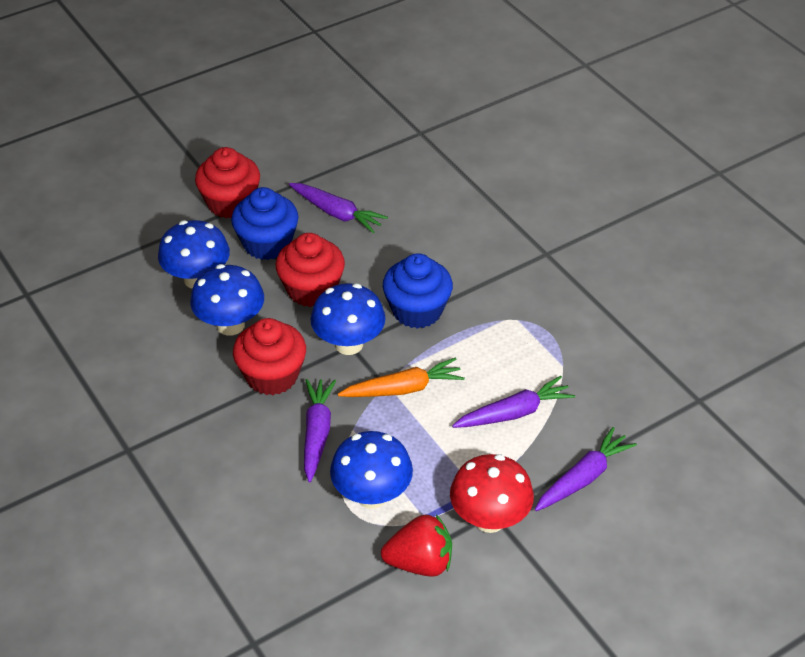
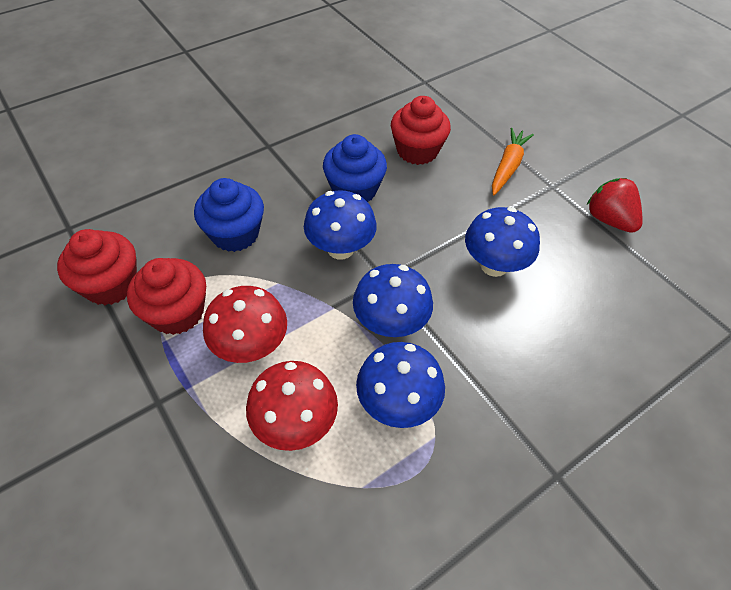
purple carrot: [289,183,388,233] [304,379,336,483] [452,376,575,428] [535,427,637,511] = 4 -> none = 0
red mushroom: [450,454,534,533] = 1 -> [203,286,287,363] [246,361,338,451] = 2

